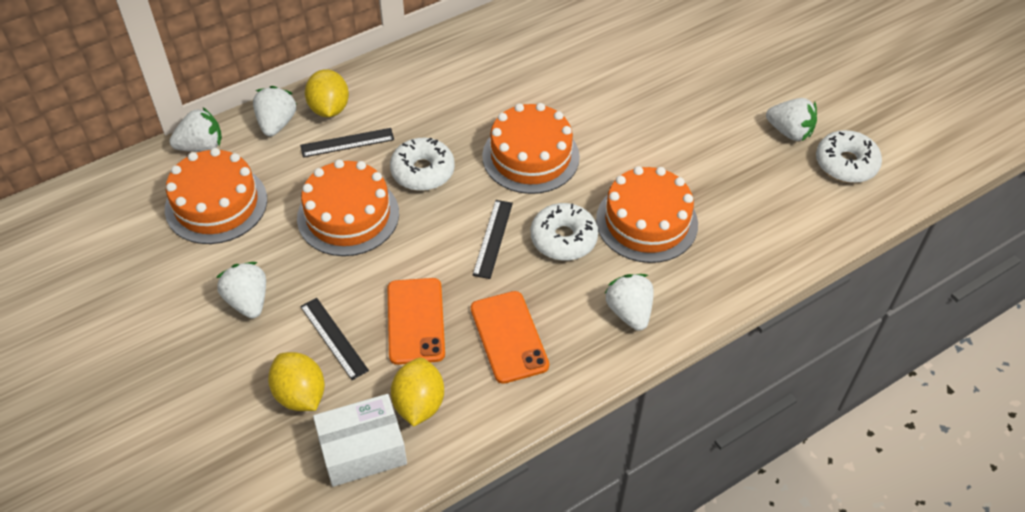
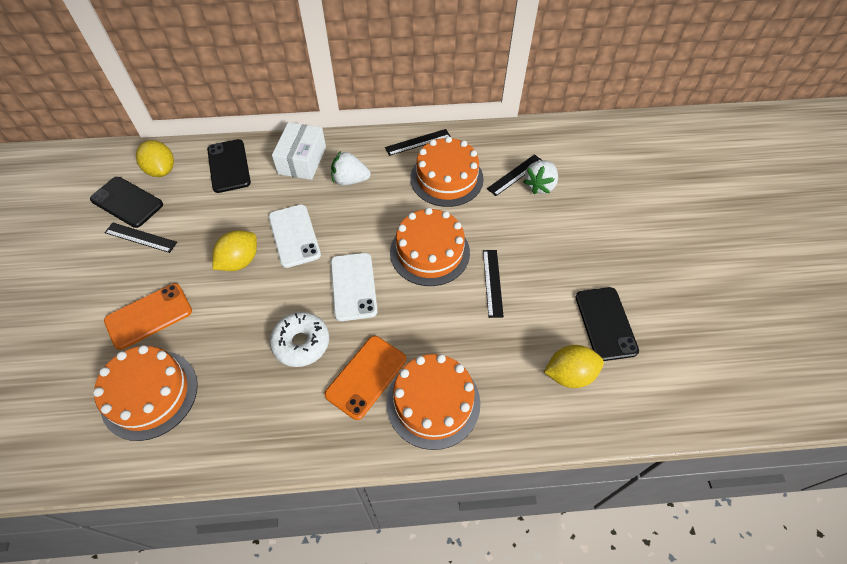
black phone: none = 0 -> [90,177,163,228] [207,139,251,193] [575,287,639,361] = 3
black ruler: [300,128,394,158] [300,298,369,380] [472,200,513,279] = 3 -> [104,222,177,253] [385,129,451,156] [483,250,504,318] [487,154,543,196] = 4
white donut: [390,138,455,191] [531,203,598,261] [816,130,882,183] = 3 -> [270,312,329,367] = 1
white phone: none = 0 -> [268,204,321,268] [331,253,378,321] = 2
white strawberry: [169,108,222,152] [216,262,266,318] [253,86,296,136] [604,274,654,331] [766,98,817,141] = 5 -> [331,151,371,186] [523,160,558,194] = 2

